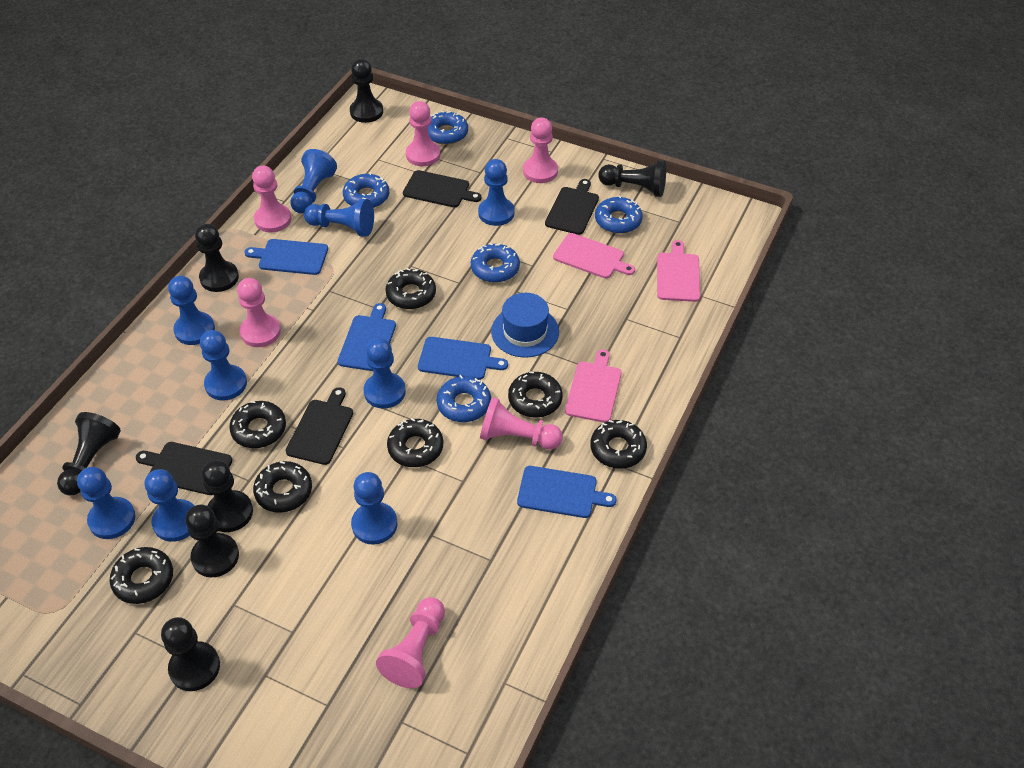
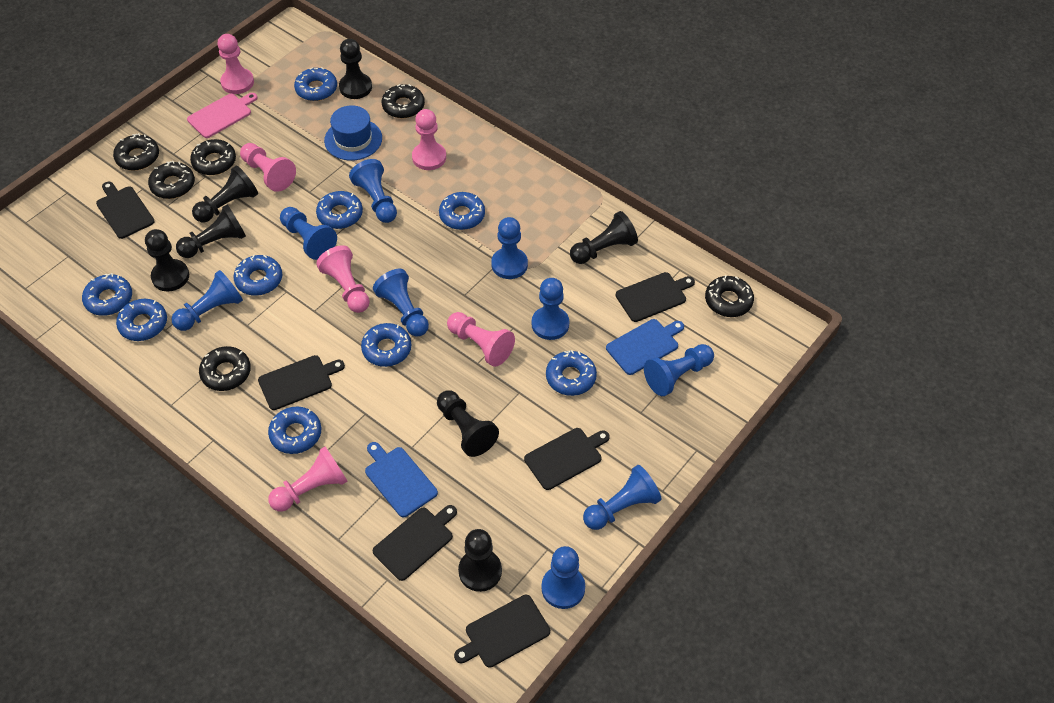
black cutting board: [136,442,232,495] [285,387,353,465] [403,170,482,207] [545,179,599,235] = 4 -> [96,182,155,239] [258,355,345,410] [373,505,457,581] [454,595,550,668] [524,428,610,490] [615,272,695,322] = 6
black donut: [110,547,173,604] [229,401,286,448] [253,461,312,513] [385,268,436,309] [387,418,443,467] [508,371,563,418] [590,420,647,469] = 7 -> [113,133,159,170] [148,161,195,199] [190,139,236,175] [199,346,251,391] [382,84,425,118] [705,275,754,317] = 6
blue cutting board: [244,239,328,275] [338,303,396,371] [418,337,508,380] [517,466,616,518] = 4 -> [365,442,438,517] [606,319,684,375] = 2
blue donut: [343,172,389,208] [427,111,468,145] [437,375,491,422] [471,243,520,283] [595,195,643,234] = 5 -> [82,273,132,316] [116,299,167,341] [233,255,282,296] [268,407,321,454] [294,67,337,101] [316,191,363,229] [361,323,411,367] [439,192,485,230] [546,350,597,396] = 9
pink cutting board: [553,233,635,278] [565,349,622,423] [657,240,700,302] = 3 -> [187,93,257,138] = 1

